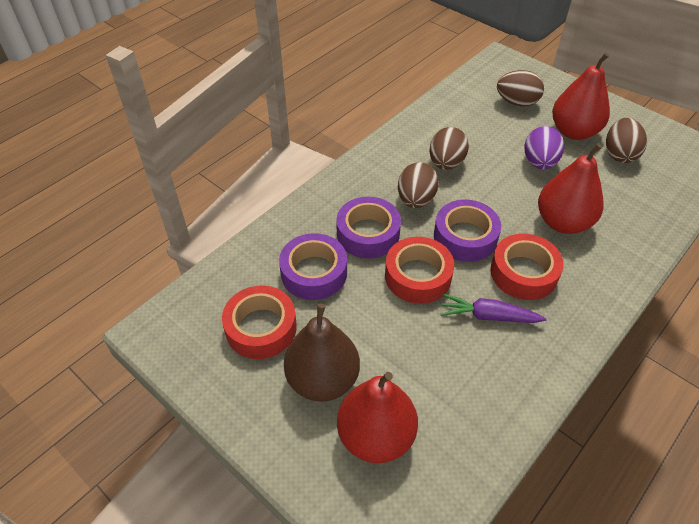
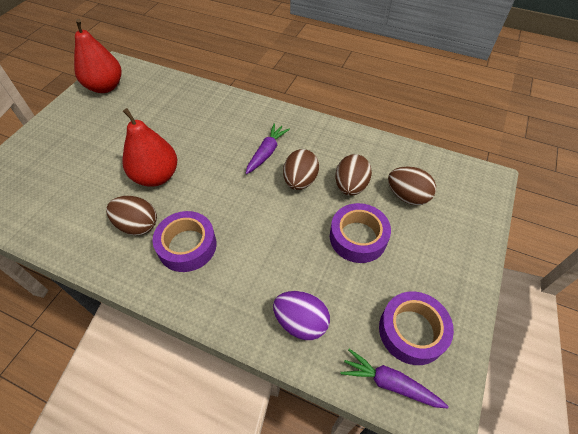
brown pear: [284,303,360,402] = 1 -> none = 0
purple carrot: [441,294,547,323] = 1 -> [246,123,290,174] [340,349,449,408] = 2
red pear: [337,372,418,463] [538,143,604,234] [552,53,610,140] = 3 -> [74,19,121,93] [122,108,177,187] = 2
red tape: [222,285,297,359] [385,237,454,304] [490,234,564,300] = 3 -> none = 0

